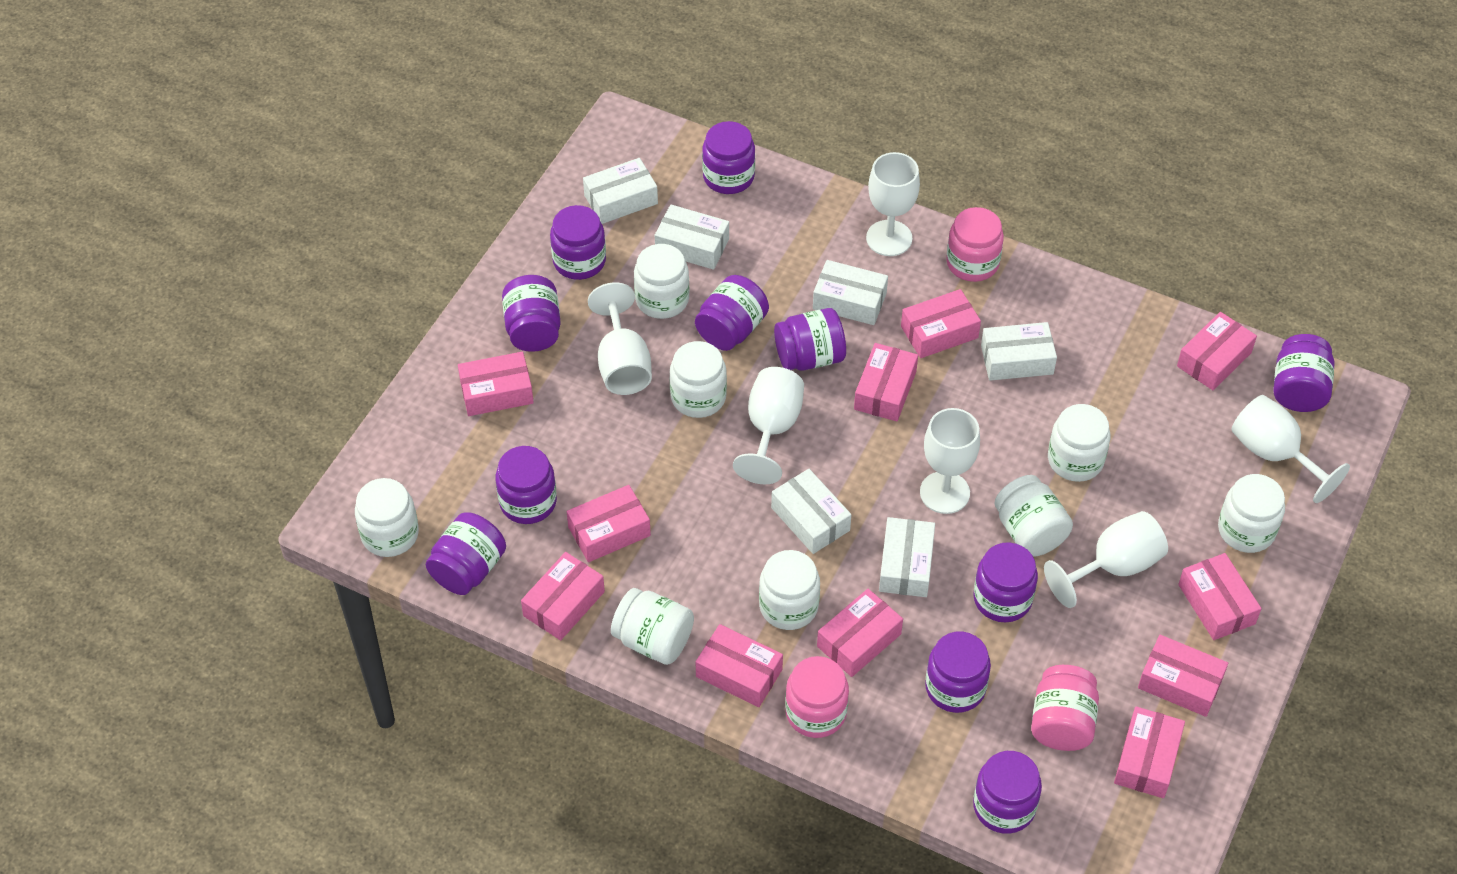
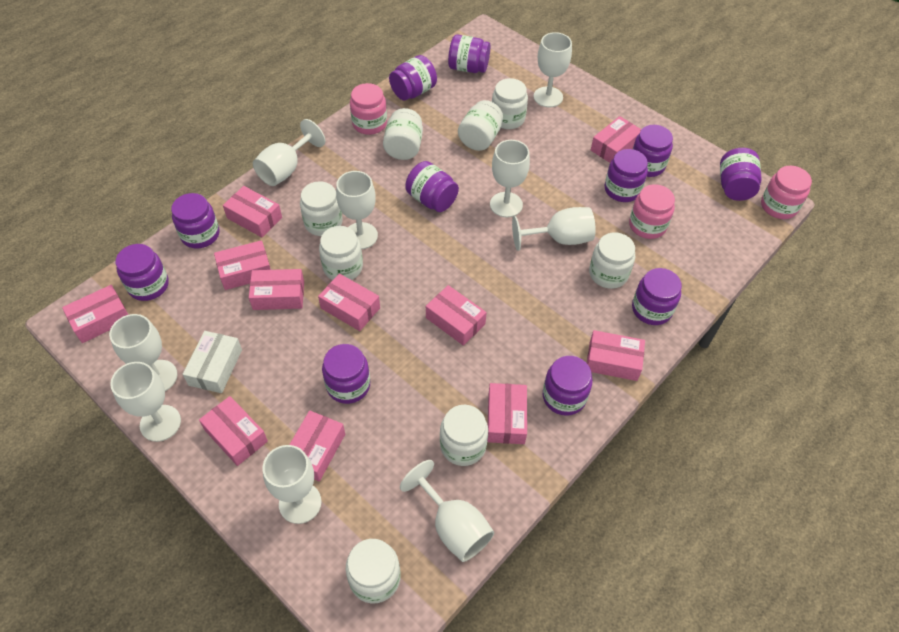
white box: [583,158,658,224] [655,205,729,270] [771,469,851,554] [813,260,888,325] [879,517,935,597] [981,322,1057,381] = 6 -> [182,331,242,393] = 1
white goblet: [588,282,652,395] [733,367,804,484] [866,152,920,256] [920,408,980,514] [1044,511,1168,608] [1231,395,1350,503] = 6 -> [109,314,178,391] [110,362,181,442] [253,119,325,186] [263,445,322,524] [336,171,378,249] [400,460,494,562] [490,140,530,217] [512,207,596,251] [534,32,572,107] = 9

